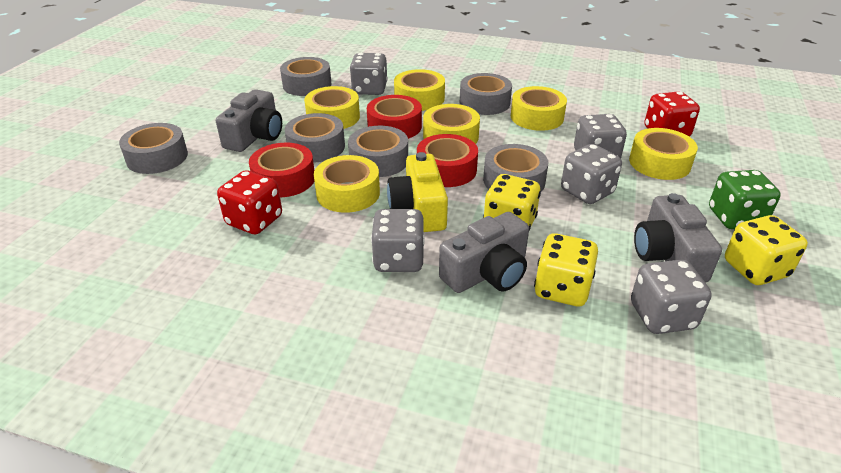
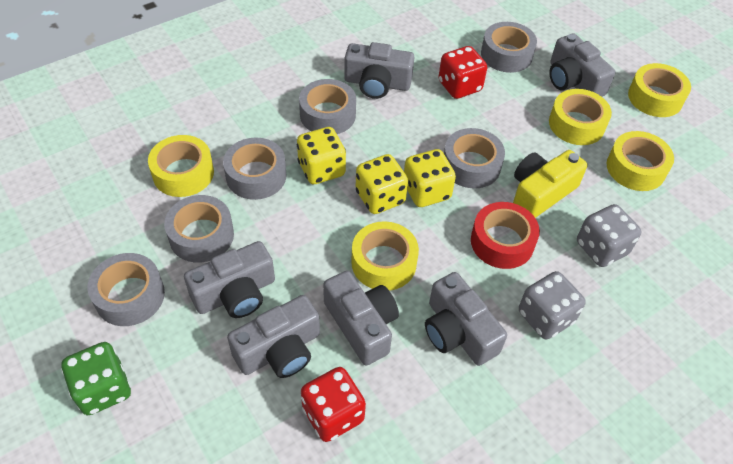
grey camera: [216,89,282,152] [439,212,529,293] [634,193,722,283] = 3 -> [184,241,275,318] [227,295,320,378] [323,271,399,365] [344,42,415,99] [425,272,507,366] [549,33,615,97] = 6
grey dice: [350,53,388,95] [371,209,425,272] [561,144,622,204] [574,114,627,158] [631,260,712,334] = 5 -> [519,271,586,340] [577,204,642,267] = 2
red tape: [249,143,314,197] [367,95,422,139] [417,134,478,187] = 3 -> [471,202,540,269] = 1
yellow tape: [304,86,360,129] [314,155,380,213] [394,69,445,111] [423,104,480,144] [511,86,567,131] [629,128,698,180] = 6 -> [148,135,214,197] [351,221,419,291] [549,89,612,145] [606,131,674,191] [628,63,691,117] = 5

